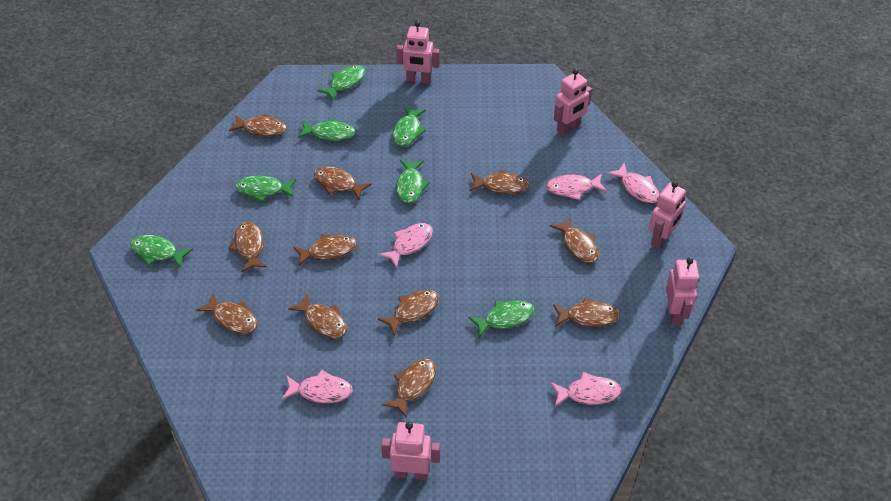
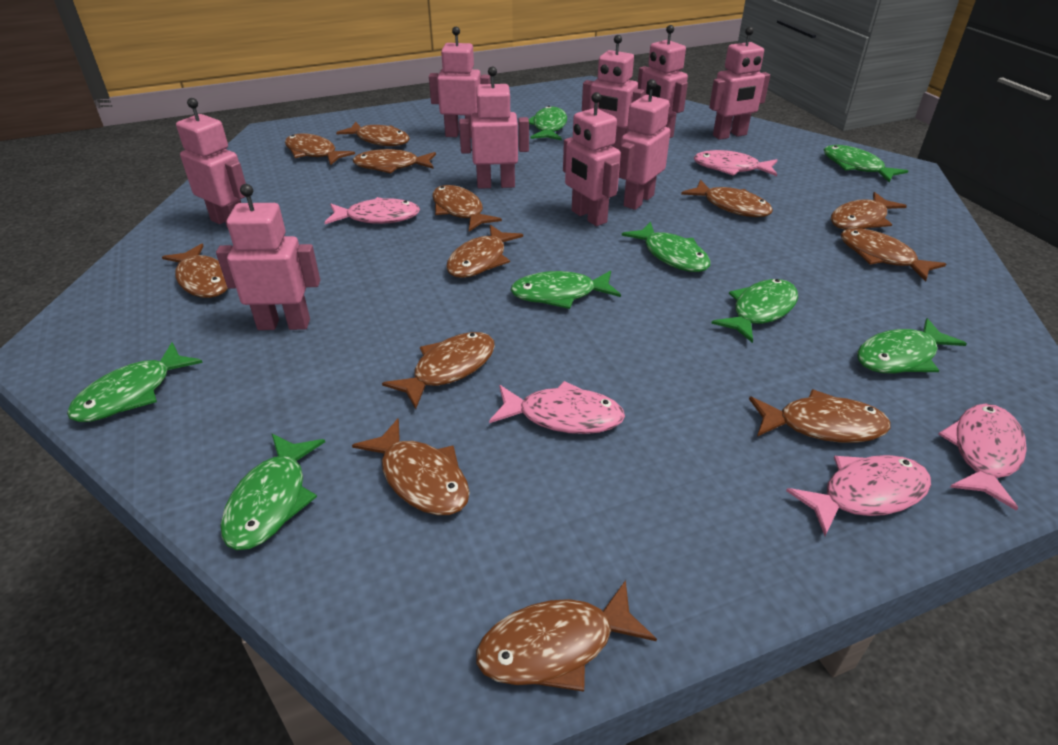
brown fish: [196,293,257,334] [229,113,287,137] [229,222,267,272] [288,294,347,338] [293,234,357,267] [314,166,372,199] [378,290,439,336] [382,359,436,417] [470,169,530,194] [550,216,599,263] [553,297,620,327] = 11 -> [162,243,228,298] [285,133,355,165] [336,122,410,146] [352,418,470,515] [353,149,436,174] [382,332,495,409] [432,185,502,231] [446,225,523,278] [476,580,657,692] [681,180,773,217] [749,389,891,443] [831,192,907,230] [840,228,946,281] = 13
green fish: [130,235,193,268] [235,176,296,202] [298,118,356,141] [317,65,365,101] [393,106,426,146] [396,160,430,203] [468,300,535,338] = 7 -> [67,342,203,422] [220,434,325,550] [511,270,621,309] [529,106,567,140] [622,222,711,272] [711,279,798,343] [824,145,908,182] [857,318,967,374] = 8
pink robot: [381,422,440,480] [396,21,439,84] [554,69,592,135] [648,181,686,249] [666,258,699,326] = 5 -> [176,98,246,228] [216,184,320,330] [429,27,490,138] [459,66,529,189] [563,92,621,226] [582,35,644,150] [619,79,670,210] [638,25,688,138] [709,27,770,140] = 9

